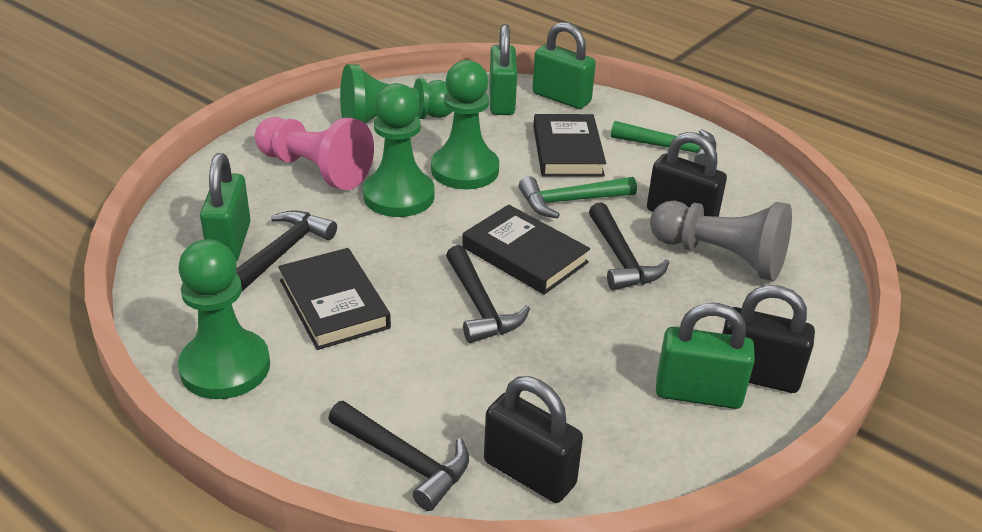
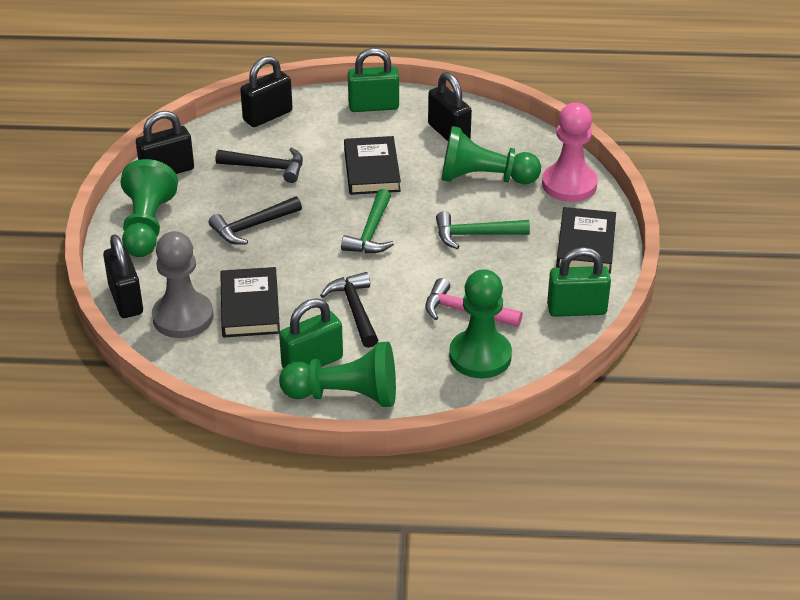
black hammer: [236,210,337,291] [328,401,469,511] [446,245,530,343] [589,202,669,290] = 4 -> [209,196,302,245] [216,148,303,183] [320,272,378,348] = 3
black padlock: [484,376,583,503] [647,132,727,217] [722,285,815,393] = 3 -> [103,234,143,318] [136,111,194,174] [240,56,293,127] [428,72,472,141] = 4
green padlock: [200,153,251,262] [489,24,517,115] [532,22,596,109] [656,303,755,409] = 4 -> [279,298,343,368] [348,48,399,112] [547,247,611,317] = 3
pink hammer: none = 0 -> [425,278,523,327] = 1

